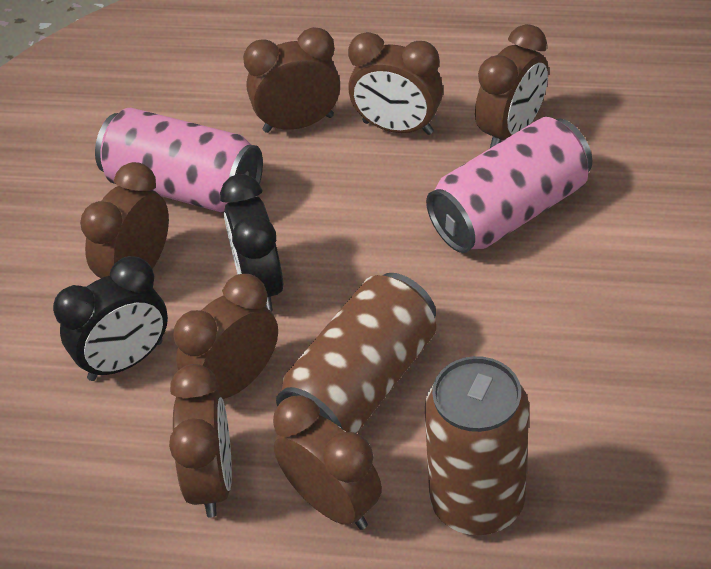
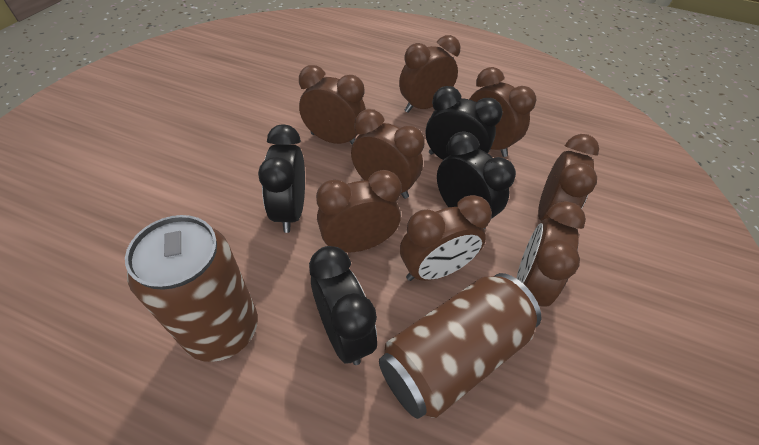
black clock: [53,256,168,381] [220,174,283,312] = 2 -> [258,124,305,233] [309,246,377,365] [426,86,503,160] [437,131,516,230] = 4
brown clock: [80,162,169,278] [169,364,232,518] [173,274,278,399] [243,27,340,133] [273,396,382,530] [348,32,443,135] [475,24,548,148] = 7 -> [299,65,366,145] [316,170,402,253] [351,109,425,199] [399,35,460,113] [400,195,492,281] [469,67,536,157] [517,201,586,306] [538,134,599,221] = 8
pink can: [95,108,263,213] [426,117,592,253] = 2 -> none = 0

